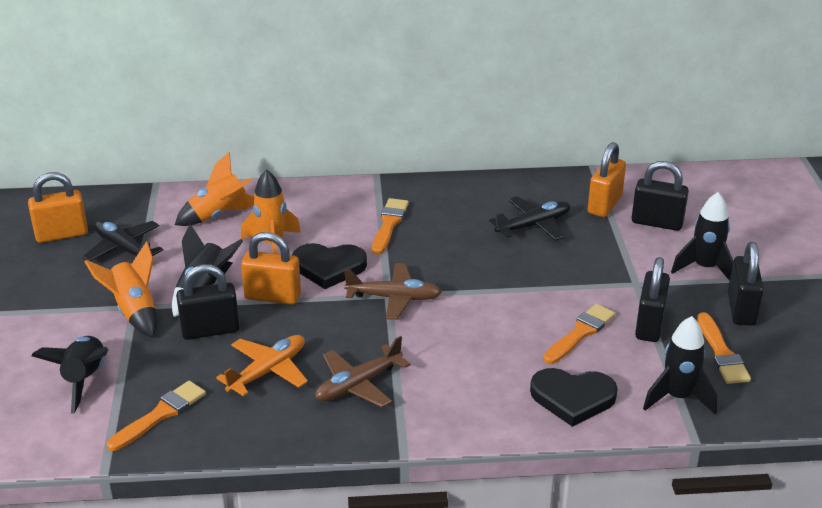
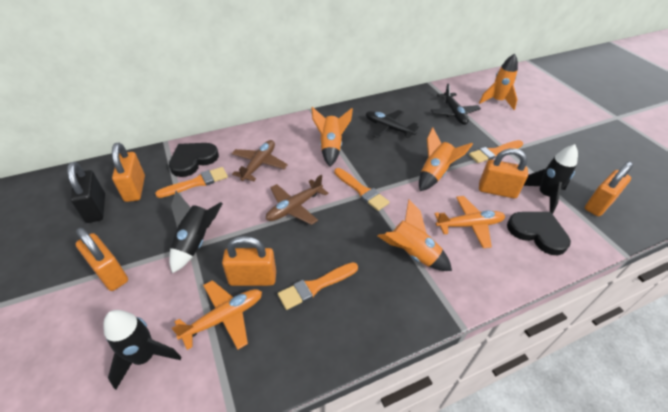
black padlock: [176,264,239,340] [632,161,689,231] [635,257,670,342] [728,242,764,326] = 4 -> [67,162,105,223] = 1
black rocket: [31,336,108,413] [172,224,243,317] [643,316,717,414] [671,192,733,281] = 4 -> [103,310,181,390] [169,191,223,273] [524,144,578,214] = 3
orange padlock: [28,172,88,243] [241,232,301,304] [588,142,626,217] = 3 -> [75,228,128,291] [112,143,145,202] [222,236,276,286] [479,148,528,199] [585,161,633,216] = 5
orange plane: [216,335,308,397] = 1 -> [172,280,262,350] [434,196,505,248] = 2
orange rocket: [85,241,157,337] [175,152,254,226] [241,169,301,254] = 3 -> [311,107,353,167] [378,199,452,271] [419,127,473,191] [479,54,518,110] = 4

